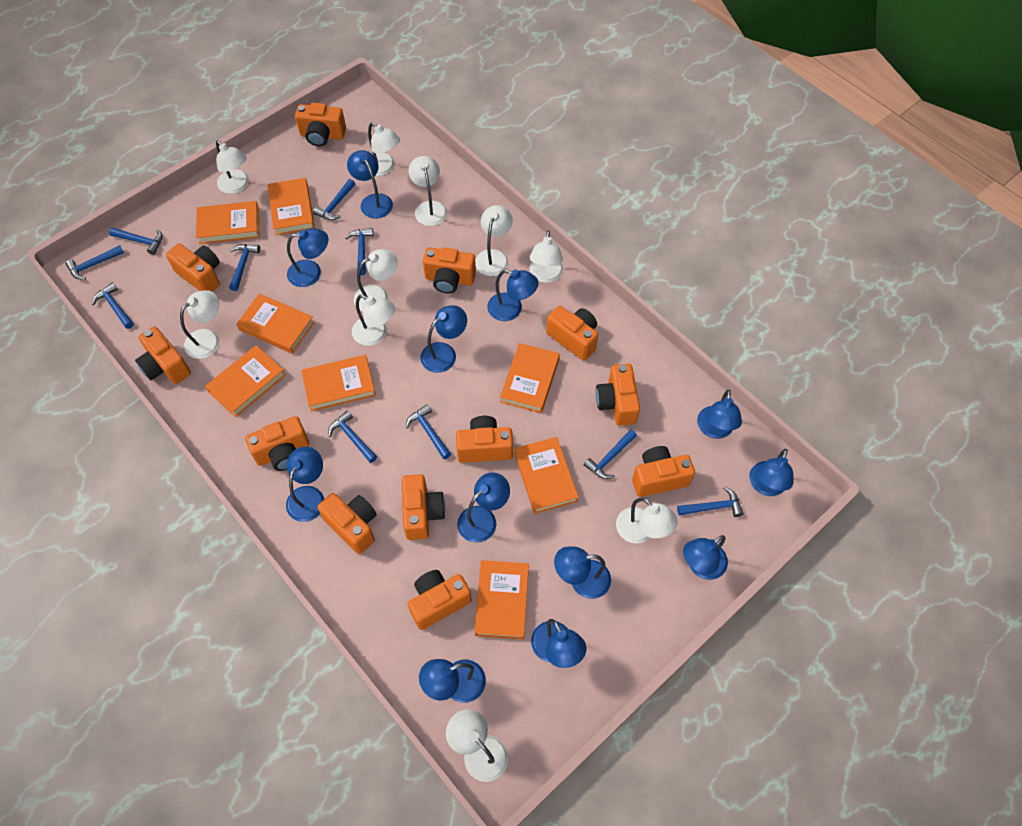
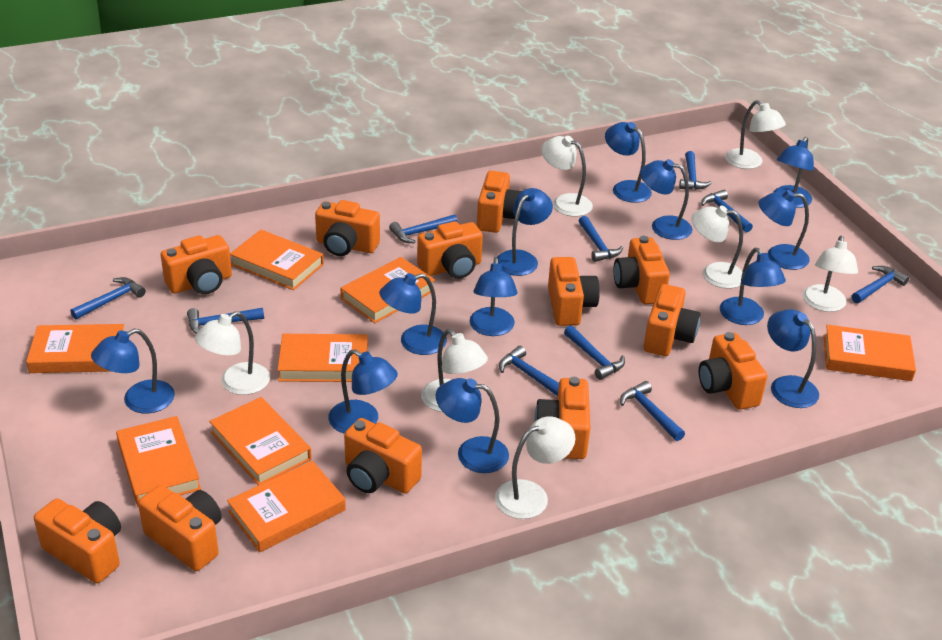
white lamp: [180,290,220,359] [216,140,249,194] [352,295,395,346] [354,249,398,312] [368,122,400,176] [408,156,447,226] [446,709,508,782] [475,205,513,276] [530,230,563,283] [616,497,678,544] = 10 -> [195,311,270,395] [421,329,488,412] [495,416,575,519] [541,136,593,217] [691,205,743,289] [725,100,786,169] [802,235,858,312] = 7

